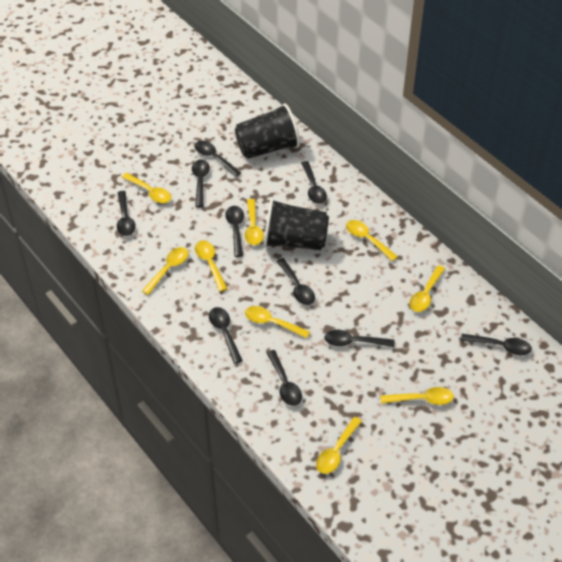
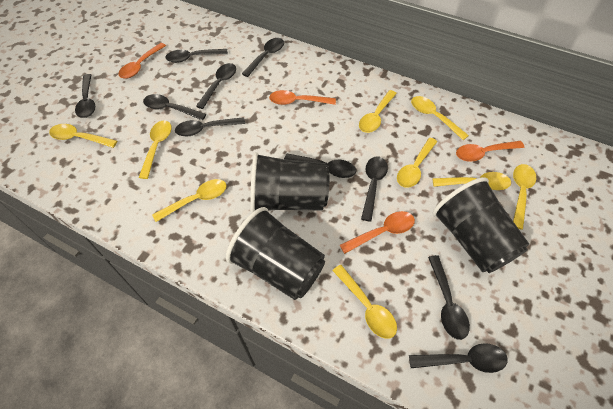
black cup: [235,104,300,159] [263,198,329,250] = 2 -> [226,207,325,300] [250,152,329,213] [432,177,529,273] = 3
orange spoon: none = 0 -> [118,43,166,79] [269,90,336,105] [340,211,415,254] [456,141,524,162] = 4

